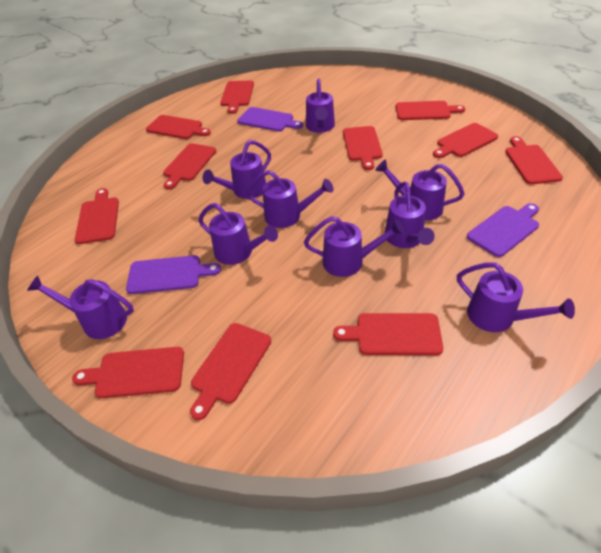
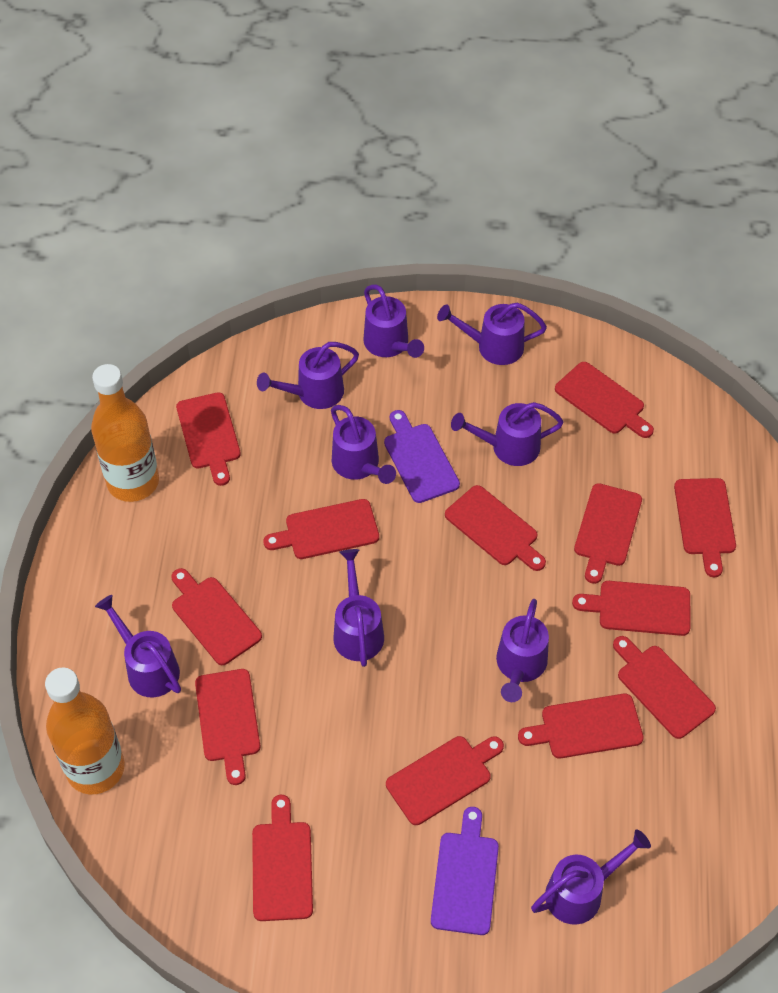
orange bottle: none = 0 -> [45,668,125,794] [91,364,159,502] = 2
purple cutting board: [126,255,221,294] [237,107,303,132] [467,203,539,257] = 3 -> [384,410,460,503] [431,807,499,935] = 2
red cutting board: [72,347,184,398] [75,188,119,244] [146,115,211,139] [163,143,216,190] [190,323,271,420] [220,81,254,114] [333,313,443,355] [343,126,383,170] [396,101,465,120] [433,123,498,158] [505,136,563,184] = 11 -> [172,568,262,665] [176,392,241,486] [195,669,260,785] [252,795,313,921] [263,499,379,559] [386,736,504,825] [445,485,546,571] [518,693,644,759] [555,362,654,438] [572,581,690,636] [574,483,642,584] [613,636,716,739] [674,478,736,577] = 13

